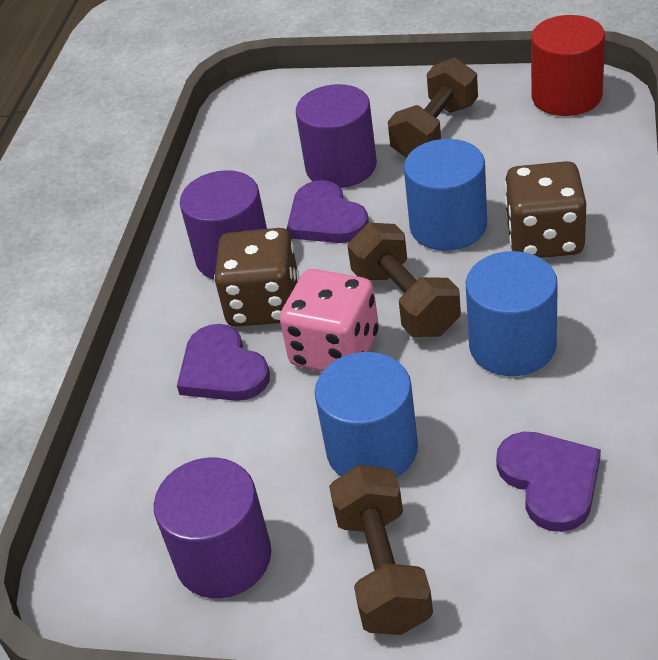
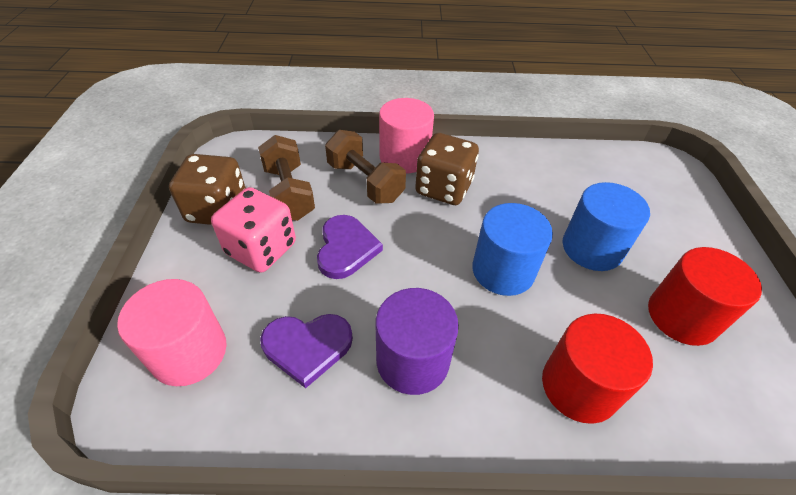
blue cylinder: [315,352,418,477] [404,139,487,251] [466,251,558,376] = 3 -> [472,203,553,296] [563,182,650,271] = 2
brown dumbbell: [329,465,433,635] [348,223,461,337] [388,58,478,158] = 3 -> [258,135,315,221] [325,130,406,204] = 2
pink cylinder: none = 0 -> [117,279,227,386] [379,98,434,173] = 2
purple cylinder: [154,457,271,598] [180,170,267,280] [296,84,377,188] = 3 -> [376,288,459,395] = 1
purple heart: [177,324,270,401] [287,180,369,243] [496,432,601,532] = 3 -> [260,314,353,388] [317,215,383,279] = 2
red cylinder: [531,15,605,116] = 1 -> [542,314,653,424] [648,247,762,346] = 2

